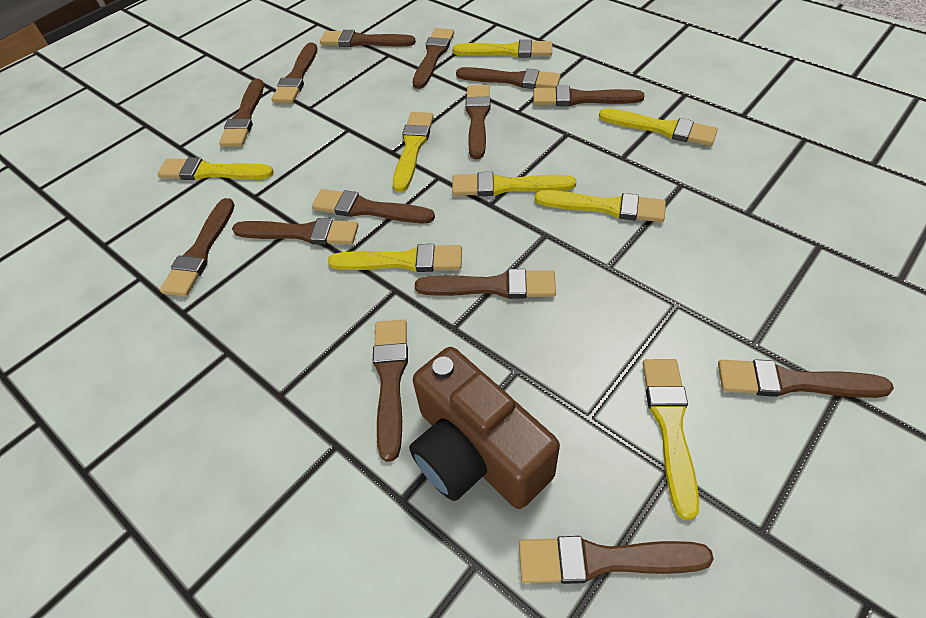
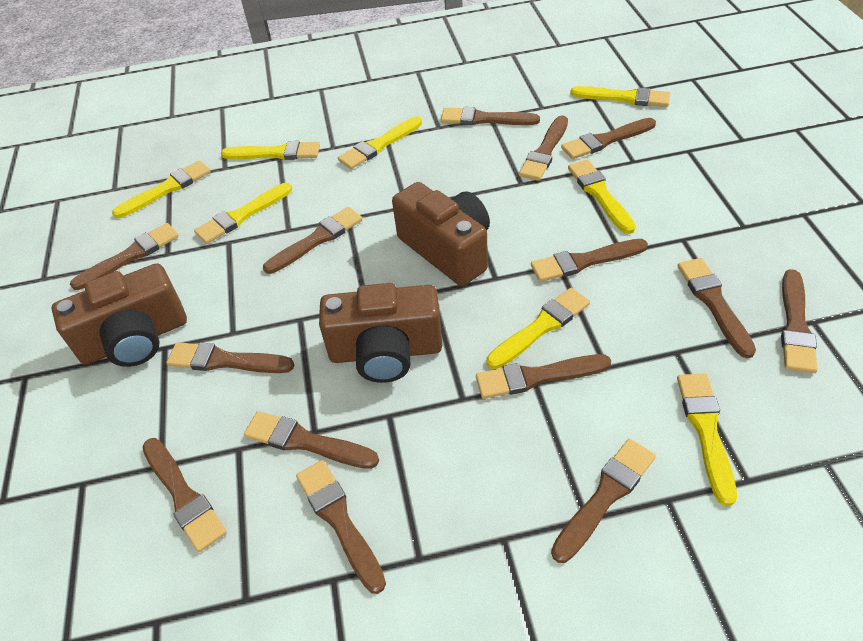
brown camera: [409,347,560,509] = 1 -> [51,263,187,367] [319,283,442,383] [392,182,490,286] = 3

